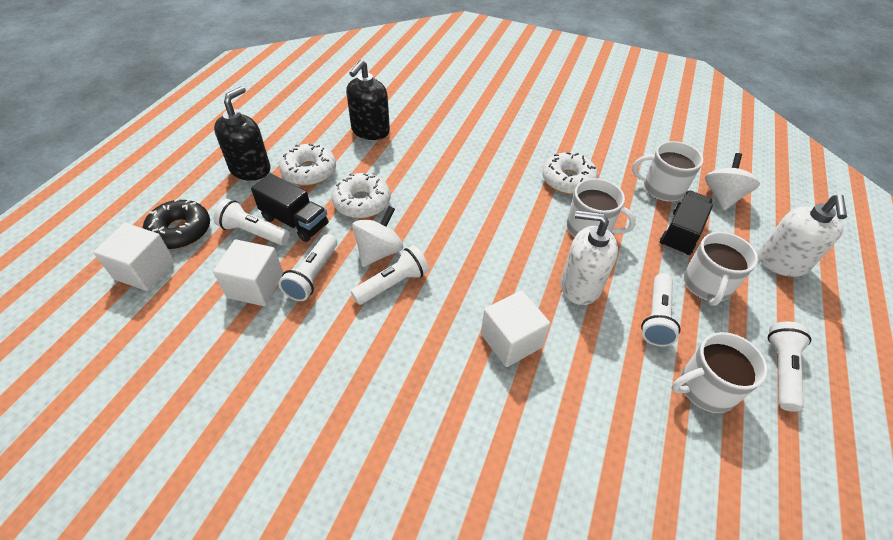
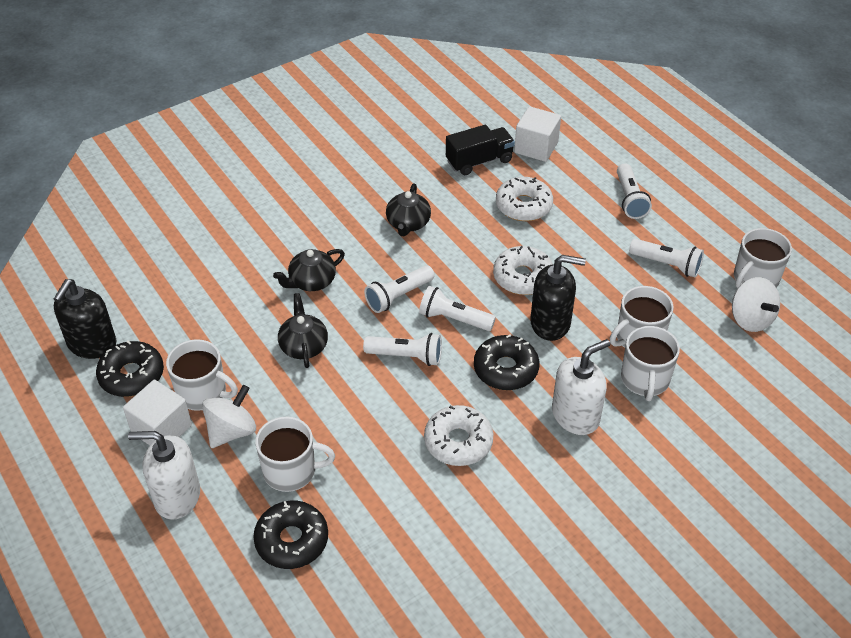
black donut: [143,198,210,249] = 1 -> [96,341,164,397] [253,501,328,569] [474,334,539,390] = 3
black teapot: none = 0 -> [273,249,345,291] [278,293,328,368] [386,184,431,236] = 3
black truck: [251,173,328,242] [659,191,713,256] = 2 -> [446,125,515,175] = 1
white cube: [93,223,175,291] [213,239,283,306] [481,290,550,367] = 3 -> [123,380,192,445] [514,106,561,162] = 2
white mug: [567,178,636,237] [632,141,703,202] [672,332,768,413] [684,232,758,306] = 4 -> [166,339,238,411] [255,417,335,492] [610,286,674,348] [621,326,680,401] [734,228,792,288] = 5

